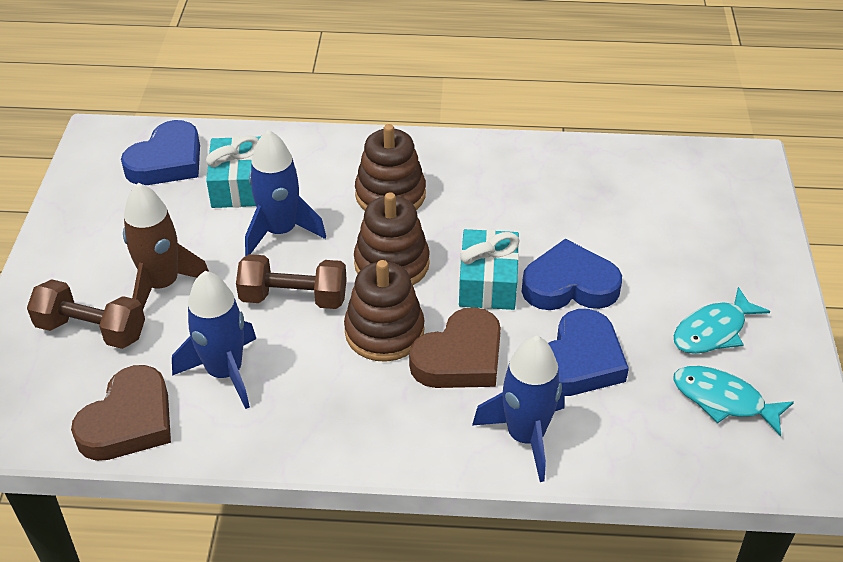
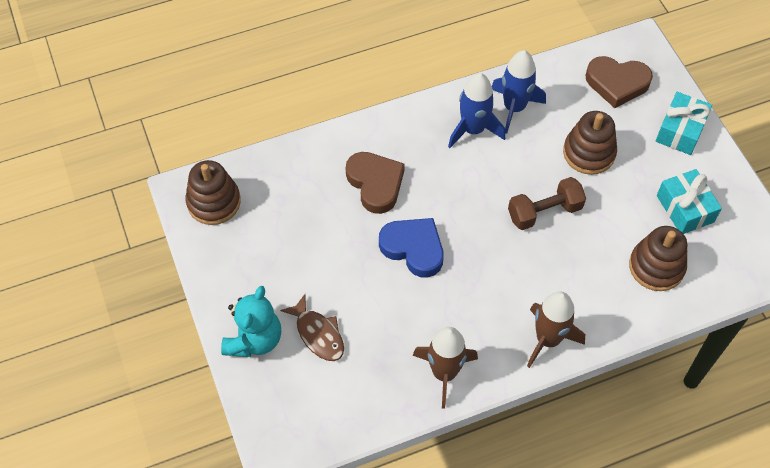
blue heart: [121,120,200,185] [522,239,622,310] [548,309,629,396] = 3 -> [379,218,444,277] = 1
blue rocket: [172,271,256,409] [245,130,326,256] [472,336,565,482] = 3 -> [448,73,505,148] [492,50,546,134] = 2
brown dumbbell: [27,279,145,349] [236,254,347,309] = 2 -> [508,177,586,230] = 1
brown fish: none = 0 -> [280,294,344,361] = 1
brown rocket: [123,183,209,309] = 1 -> [413,327,478,409] [527,291,585,368] = 2
turquoise fish: [673,366,794,436] [674,287,770,354] = 2 -> none = 0
turquoise teddy bear: none = 0 -> [221,286,281,357] = 1

